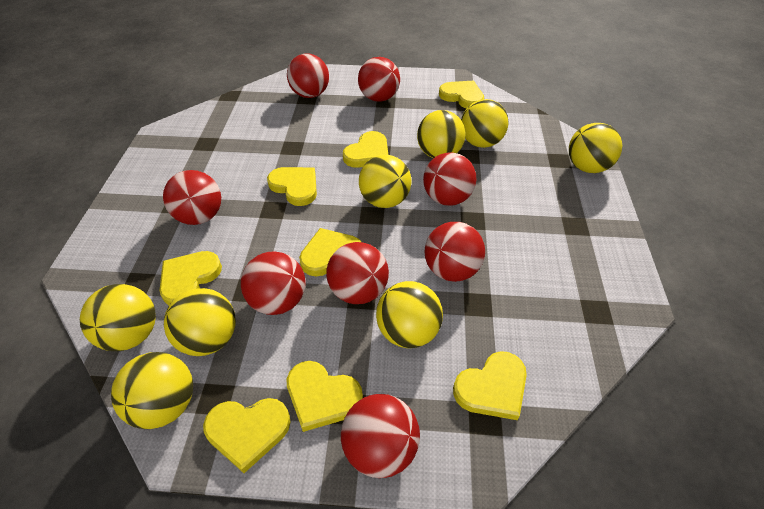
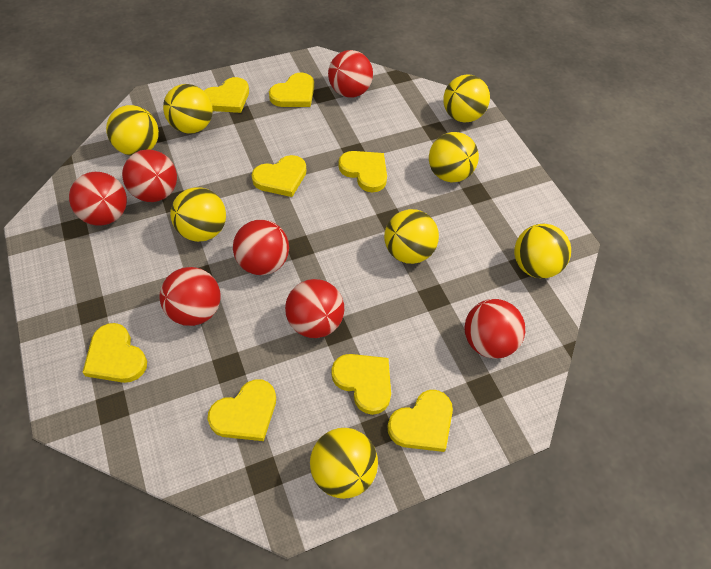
red ball: [163,170,221,225] [241,251,306,315] [287,53,329,98] [326,242,389,304] [341,394,420,478] [358,57,400,102] [423,152,476,206] [425,222,485,282] = 8 -> [69,172,127,226] [122,149,177,202] [160,267,221,326] [233,220,289,275] [285,279,344,338] [328,50,373,98] [464,299,525,359] = 7

